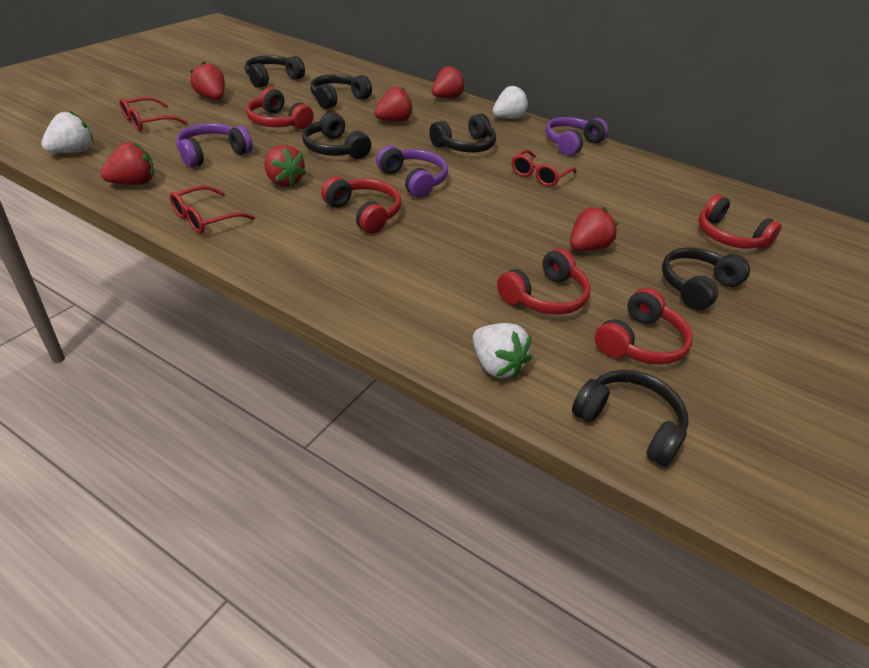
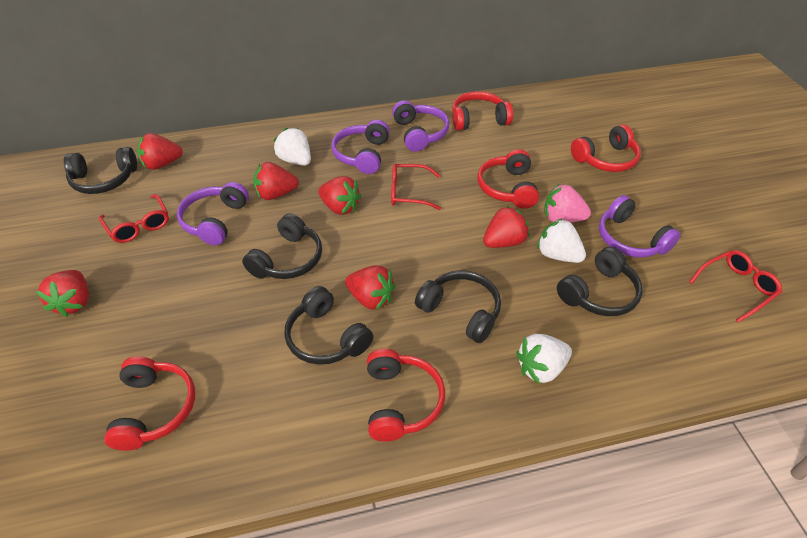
black headphones: [245,55,305,88] [302,112,371,159] [310,74,372,109] [429,114,496,152] [572,370,689,467] [662,247,750,310] = 6 -> [64,147,137,194] [242,213,322,279] [284,286,373,365] [415,271,501,343] [557,247,643,316] = 5
pink strawberry: none = 0 -> [544,184,591,222] = 1
purple headphones: [176,123,253,168] [376,145,448,198] [546,117,609,156] = 3 -> [177,182,249,245] [331,120,390,174] [392,100,450,152] [599,195,680,257] = 4

